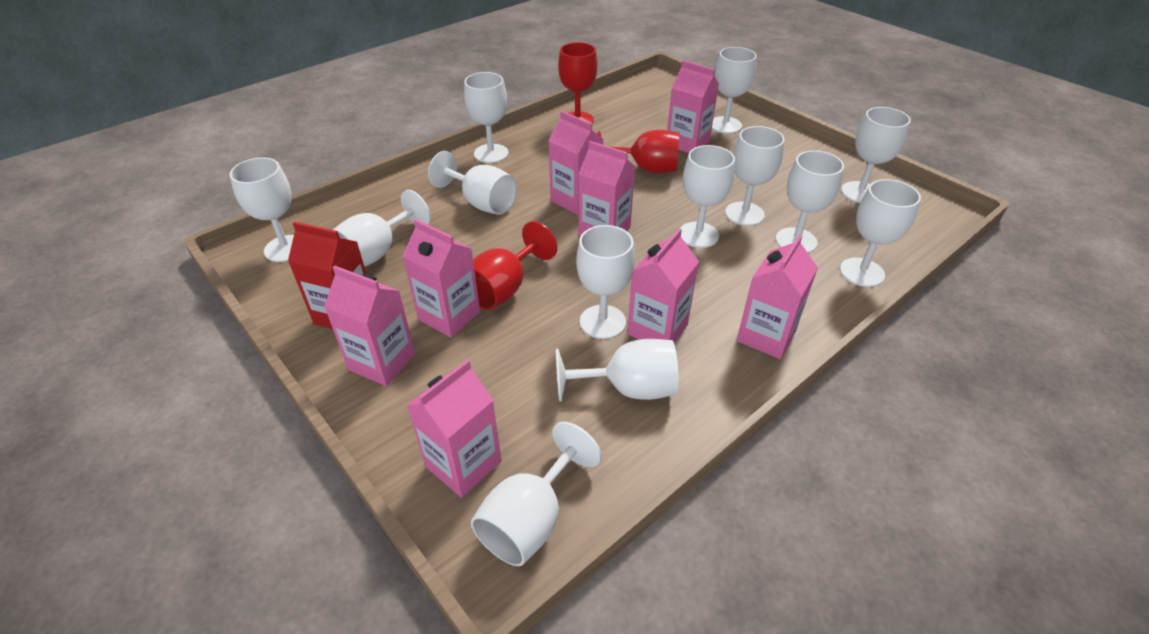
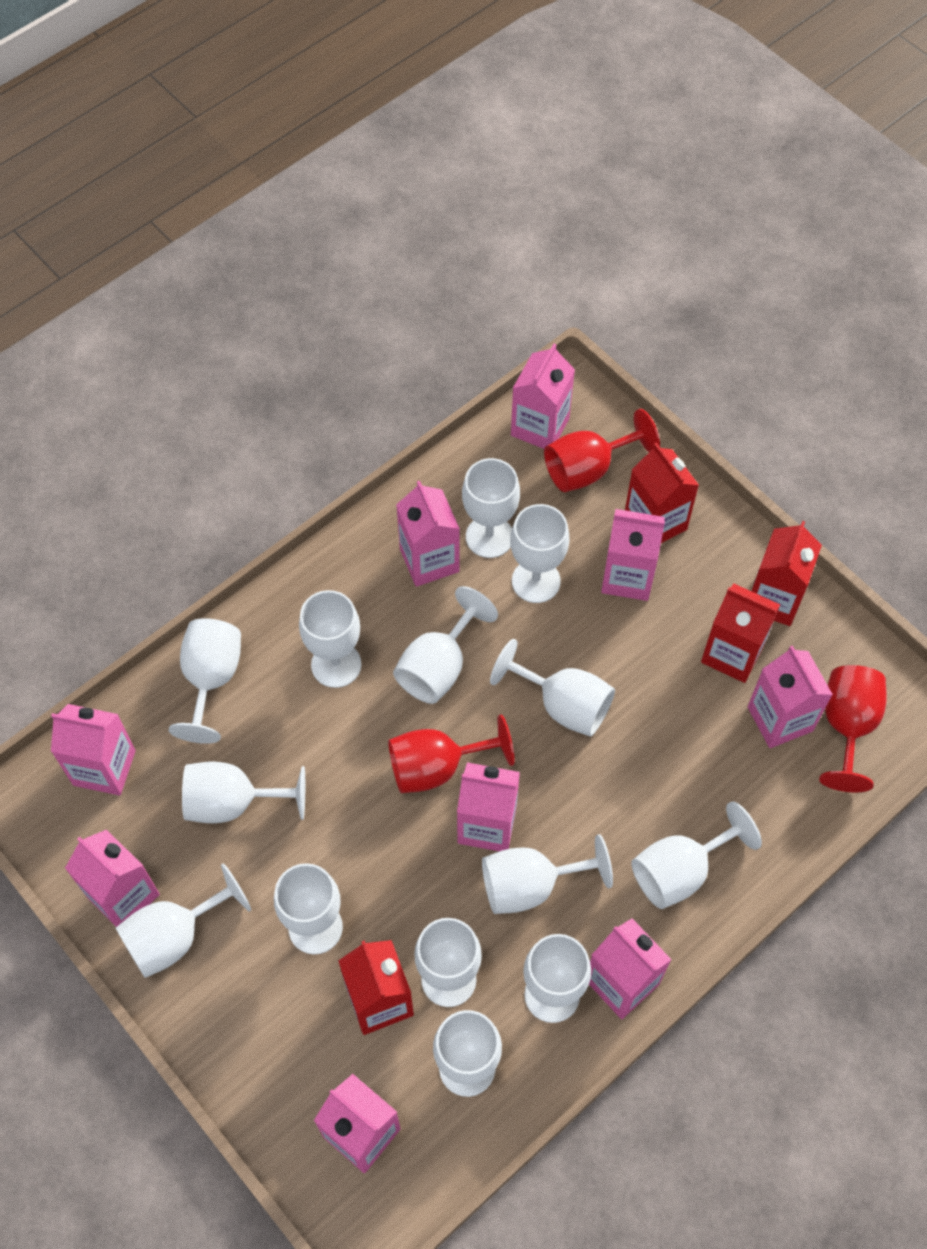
pink carton: [324,266,415,386] [402,219,480,337] [407,359,501,498] [549,111,604,215] [578,141,635,236] [627,228,699,343] [667,60,719,153] [737,235,818,359] = 8 -> [51,704,136,795] [65,830,160,927] [314,1074,400,1173] [396,481,460,587] [457,762,520,851] [511,343,575,449] [589,918,672,1019] [601,509,665,601] [747,646,833,748] = 9
red carton: [288,221,366,329] = 1 -> [338,940,414,1035] [625,442,699,543] [701,584,780,683] [752,521,822,626] = 4
white goblet: [230,157,294,262] [333,190,431,267] [428,151,517,215] [464,72,509,163] [471,422,602,566] [556,339,679,402] [576,225,635,339] [680,145,735,248] [712,47,757,134] [725,126,785,226] [775,150,844,253] [840,179,921,287] [841,107,911,203] = 13 -> [116,863,251,978] [169,618,241,744] [182,762,305,823] [274,863,343,954] [299,590,361,688] [393,586,498,704] [414,918,482,1007] [433,1010,502,1097] [462,458,520,558] [482,834,613,914] [490,639,615,737] [510,504,570,603] [523,934,591,1023] [631,801,762,909] = 14

